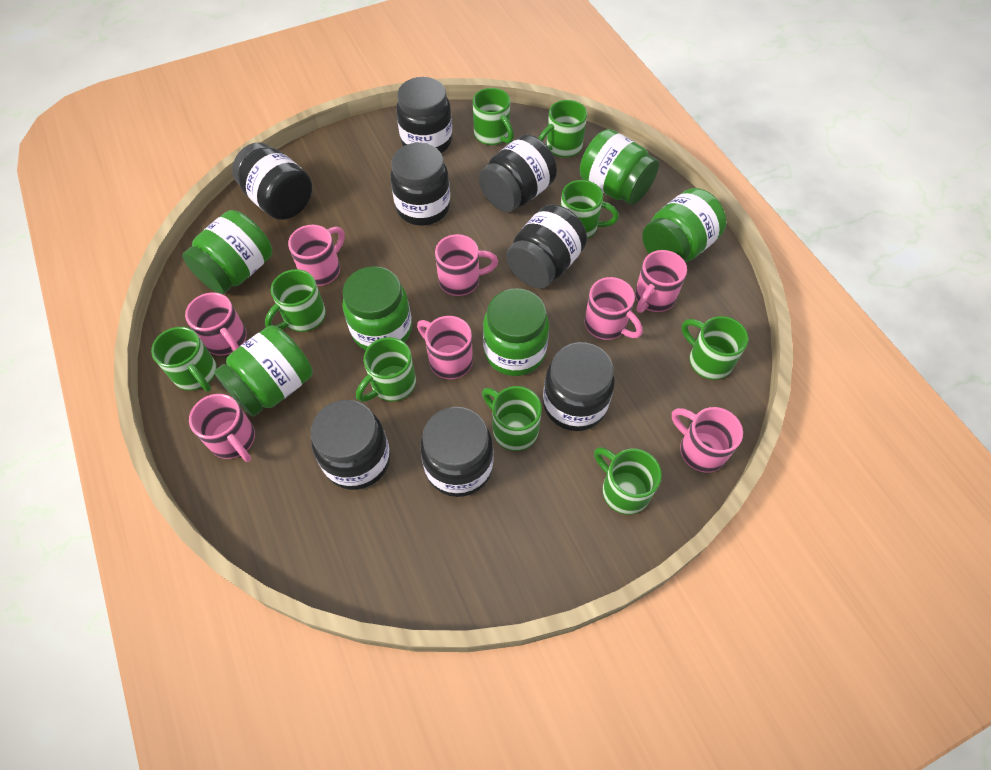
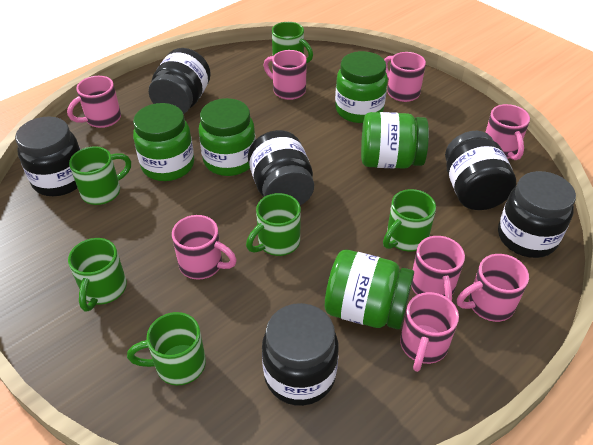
black jar: [232,143,312,220] [311,400,390,490] [390,143,450,226] [396,77,452,153] [420,407,494,497] [479,135,557,212] [506,204,587,289] [543,342,615,431] = 8 -> [15,116,80,196] [149,48,211,114] [248,130,314,206] [262,303,339,406] [445,131,516,210] [498,171,576,258] = 6
green jar: [182,210,272,294] [214,325,313,417] [342,266,412,350] [483,288,549,376] [580,129,659,205] [642,188,726,262] = 6 -> [133,103,194,181] [199,98,256,176] [325,250,414,329] [335,51,388,123] [361,112,429,169] = 5
green mug: [151,327,217,392] [265,269,326,332] [356,337,416,402] [473,88,514,145] [482,386,542,451] [538,100,587,158] [561,180,619,239] [594,447,662,515] [682,316,748,380] = 9 -> [68,238,127,312] [69,146,131,205] [127,312,206,385] [246,193,301,256] [272,22,313,63] [383,189,436,252] = 6

